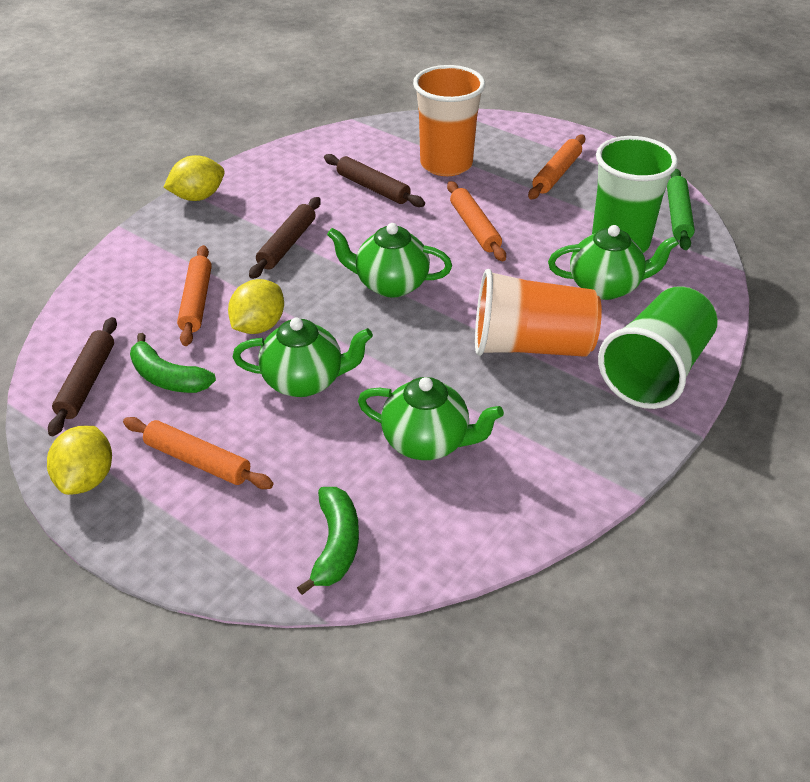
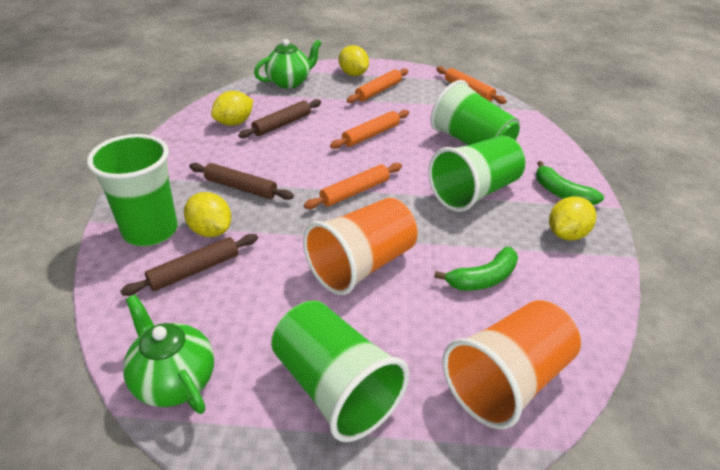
green cup: [592,136,678,253] [598,286,718,409] = 2 -> [87,134,178,246] [271,300,409,442] [428,136,526,212] [431,80,520,145] = 4
green rolling pin: [667,169,695,250] = 1 -> none = 0
green teapot: [232,317,373,397] [327,223,452,298] [358,377,504,460] [548,225,679,300] = 4 -> [123,295,214,414] [254,39,322,89] = 2
yellow lemon: [47,426,112,495] [163,155,225,201] [228,279,284,334] = 3 -> [184,192,232,237] [211,91,253,126] [339,45,369,76] [549,196,596,241] = 4

